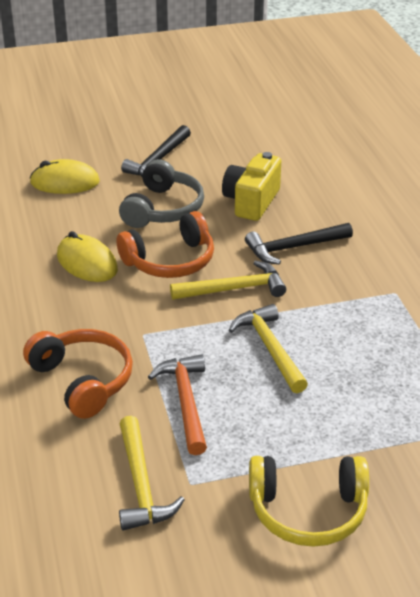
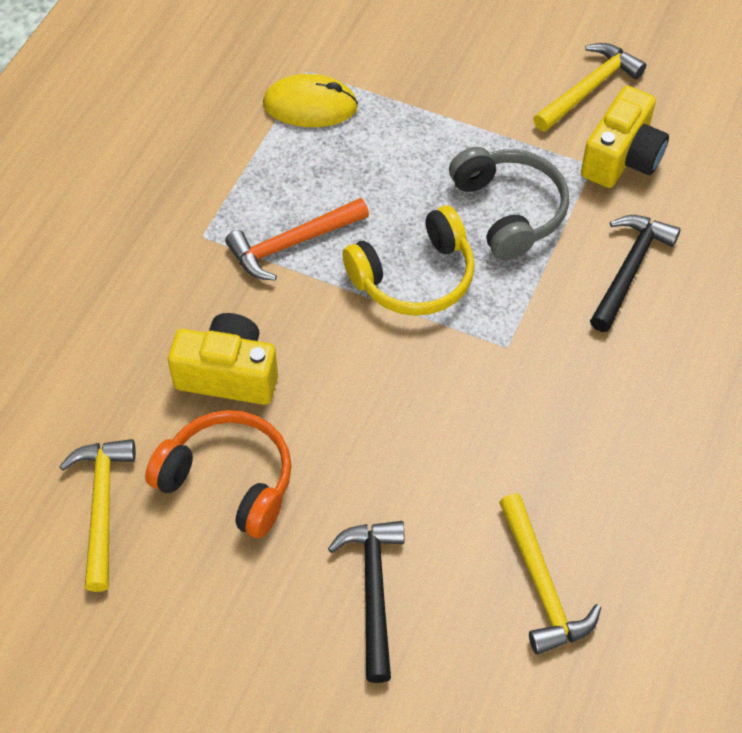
orange headphones: [23,329,133,419] [117,211,214,278] = 2 -> [145,410,292,538] = 1
yellow camera: [222,152,281,221] = 1 -> [168,313,278,405] [581,86,669,188] = 2
yellow mouse: [30,159,100,194] [57,231,118,282] = 2 -> [263,74,358,127] = 1

